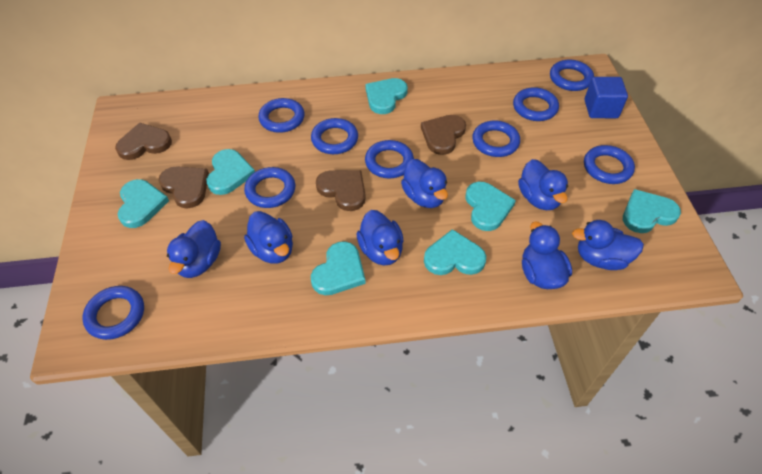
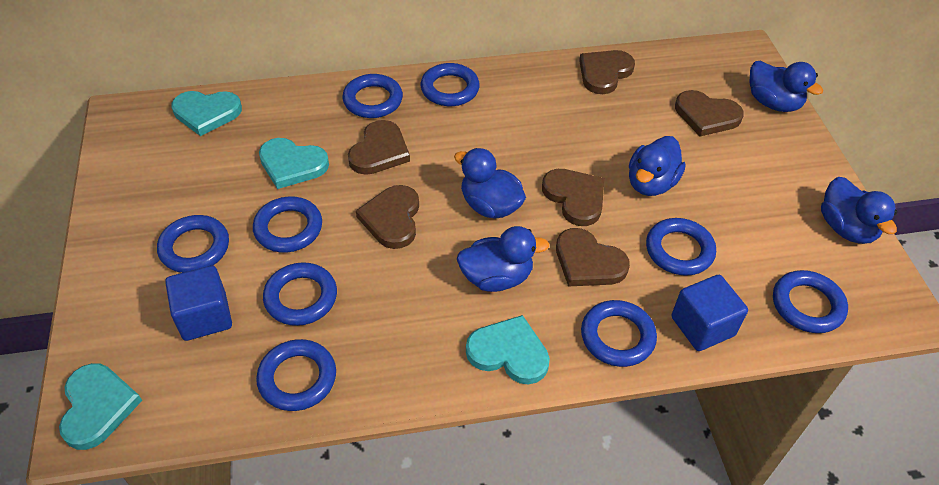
blue cube: [585,77,628,118] = 1 -> [165,265,232,341] [671,275,748,351] = 2
blue duck: [167,220,221,278] [244,211,293,264] [356,210,404,265] [401,159,448,208] [518,159,568,210] [522,222,572,289] [572,220,644,270] = 7 -> [454,148,526,219] [457,226,549,292] [629,136,686,196] [749,61,823,112] [821,177,897,244] = 5
brown heart: [115,123,172,160] [159,166,209,208] [316,170,366,211] [421,115,466,155] = 4 -> [348,120,410,175] [356,185,419,249] [542,169,605,226] [556,228,630,287] [579,50,635,94] [675,90,744,137] = 6
turquoise heart: [118,179,169,228] [207,149,255,195] [311,241,366,295] [365,78,408,114] [424,229,486,275] [466,182,516,231] [623,189,681,233] = 7 -> [59,363,142,450] [171,91,242,136] [259,138,329,189] [466,315,550,385] = 4

